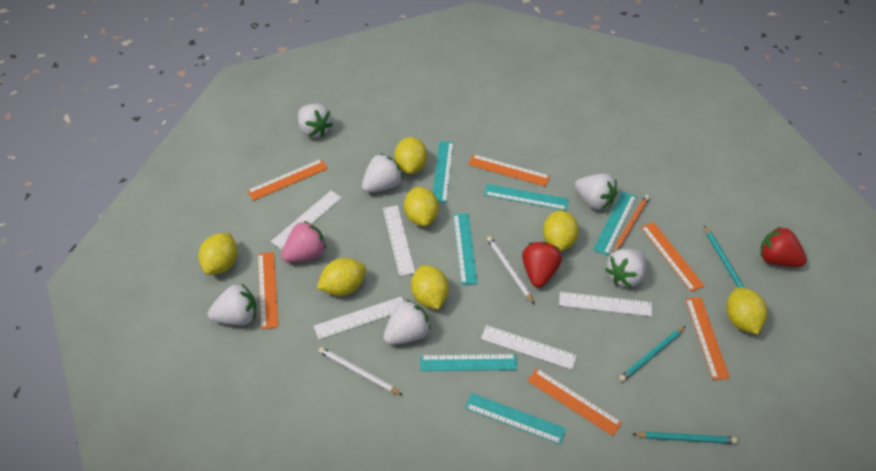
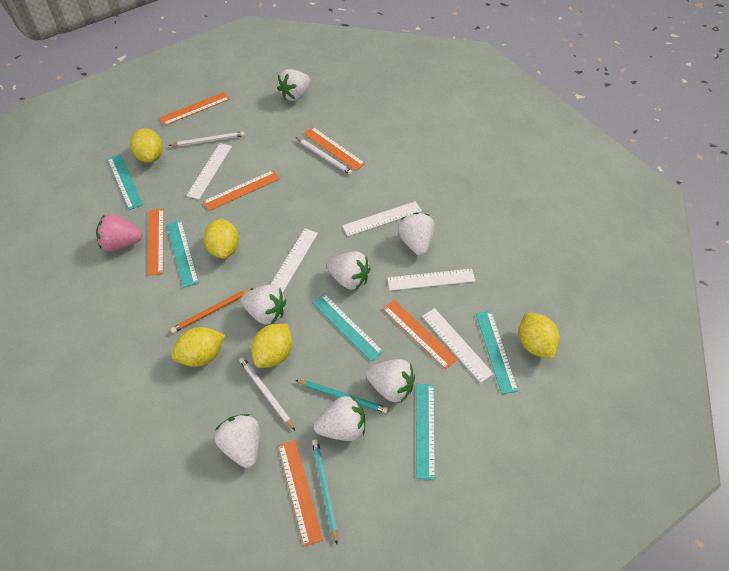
red strawberry: [522,242,562,287] [760,227,807,267] = 2 -> none = 0
turquoise pencil: [619,326,685,382] [633,431,737,444] [704,226,745,288] = 3 -> [295,380,388,413] [312,439,338,544] = 2
turquoise ruler: [420,354,517,371] [433,141,454,203] [453,213,478,285] [465,393,566,445] [484,184,569,211] [593,191,637,256] = 6 -> [107,154,143,210] [167,220,199,288] [312,294,384,362] [416,384,435,480] [476,311,518,394] = 5
white pencil: [319,347,402,395] [487,236,534,304] = 2 -> [169,131,245,147] [239,357,295,430] [296,137,353,175] = 3
white strawberry: [208,283,257,325] [298,104,333,138] [362,153,403,193] [383,299,431,345] [575,174,617,210] [605,249,646,288] = 6 -> [215,414,260,468] [241,285,286,325] [277,69,310,101] [314,396,365,441] [327,252,371,290] [366,359,415,402] [398,212,434,256] = 7
yellow lemon: [199,233,237,275] [317,258,366,296] [394,137,427,174] [404,187,439,226] [411,265,449,309] [543,210,579,251] [726,287,767,334] = 7 -> [130,129,163,163] [172,327,225,367] [204,219,239,259] [251,324,292,368] [519,313,560,359] = 5

